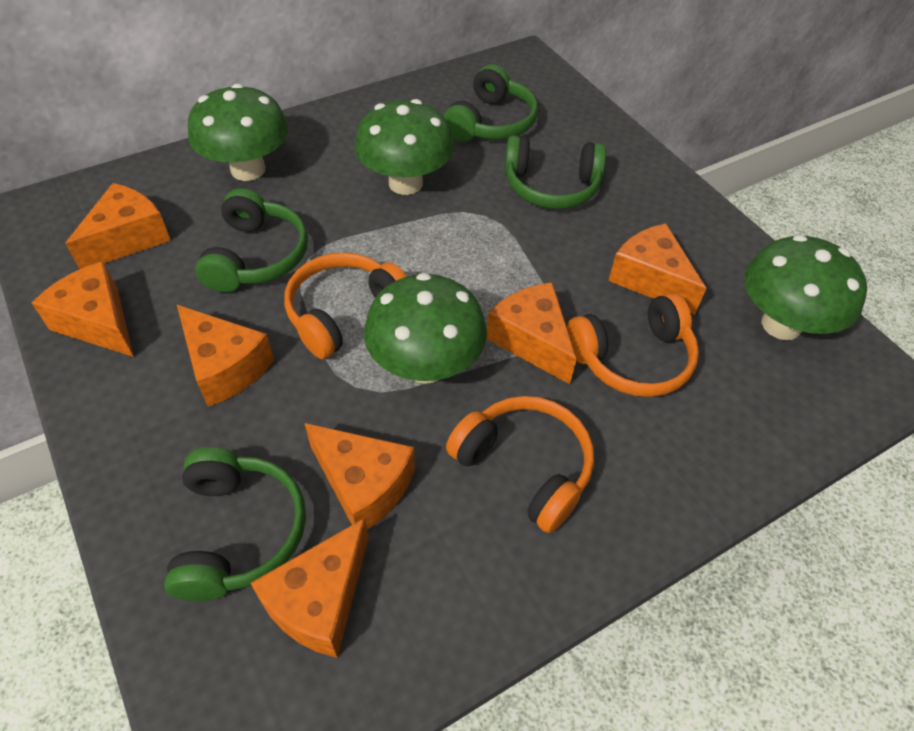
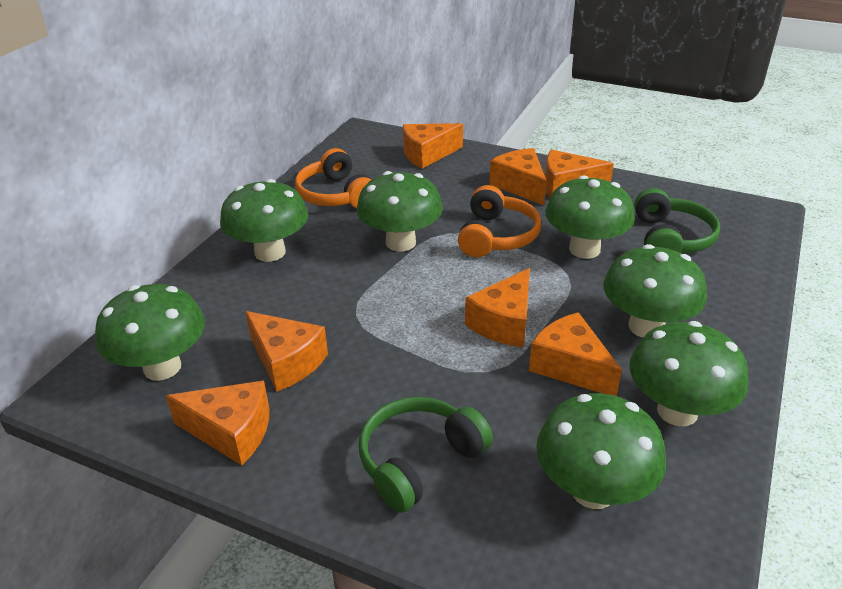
green headphones: [164,447,306,602] [195,188,308,292] [443,64,538,142] [504,135,606,209] = 4 -> [359,397,493,513] [634,188,720,253] = 2
green mushroom: [188,84,289,181] [354,99,454,195] [364,273,487,384] [745,235,867,340] = 4 -> [95,284,205,381] [220,179,308,262] [357,171,443,252] [536,393,666,509] [545,175,635,259] [603,244,707,338] [629,321,749,426] = 7
orange headphones: [284,252,407,359] [446,396,594,533] [567,293,699,397] = 3 -> [295,148,372,208] [458,185,541,257] = 2

